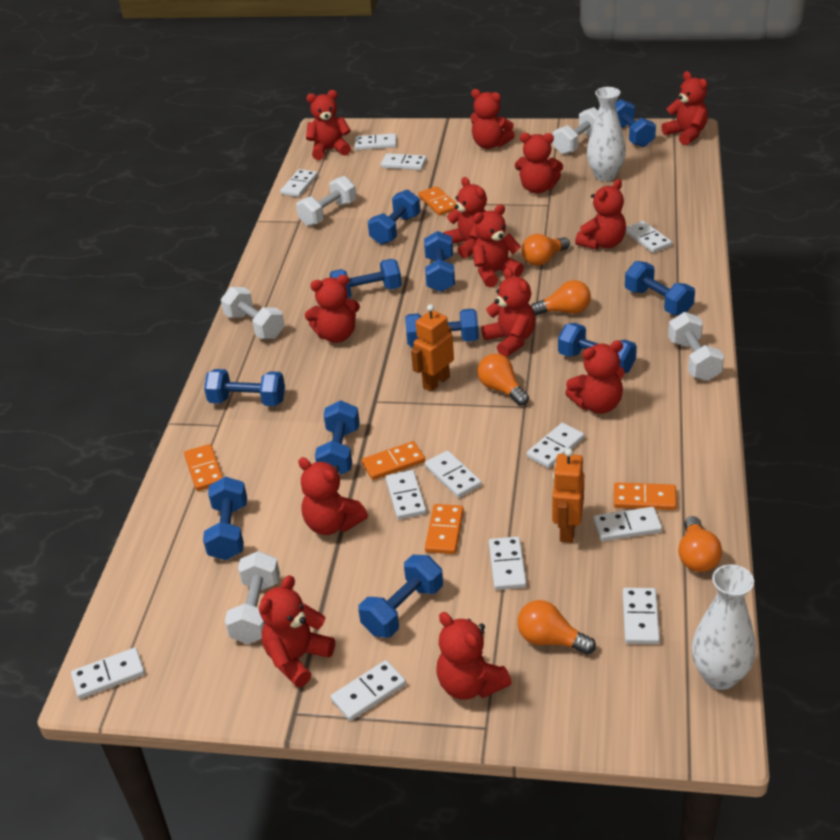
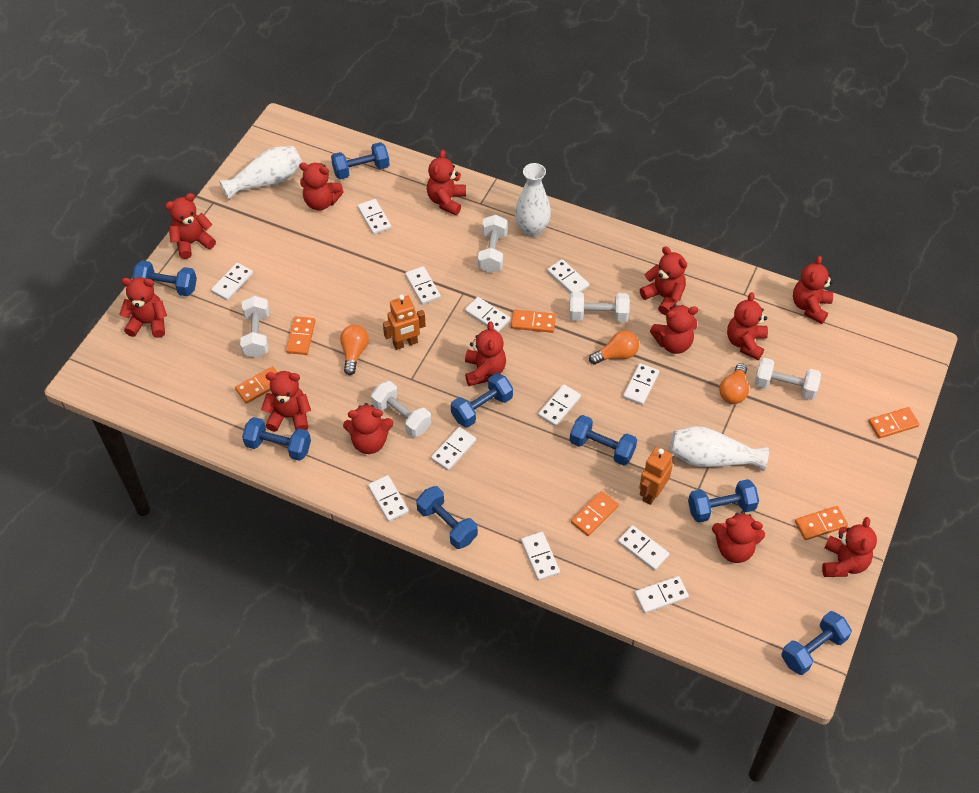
blue dumbbell: [203,476,247,560] [204,369,285,406] [315,400,360,475] [330,259,402,299] [358,555,443,638] [368,189,421,245] [405,309,479,346] [424,231,455,292] [558,323,637,373] [615,99,656,147] [625,261,695,315] = 11 -> [132,260,197,296] [242,417,311,461] [331,142,390,179] [416,486,478,549] [451,373,513,428] [570,415,637,466] [688,479,759,523] [781,611,852,675] = 8
orange domino: [184,444,223,491] [362,441,425,480] [418,186,456,216] [425,504,464,554] [614,482,677,510] = 5 -> [235,366,277,404] [286,316,315,355] [511,310,556,333] [571,491,619,536] [795,506,848,540] [868,407,919,439] = 6
orange light bulb: [477,354,529,406] [517,600,596,655] [522,234,570,266] [531,280,591,315] [678,516,722,572] = 5 -> [340,325,369,375] [589,330,639,364] [719,363,749,404] = 3
white vase: [587,87,626,181] [692,564,756,690] = 2 -> [219,146,302,200] [515,163,551,237] [670,426,769,471] = 3

